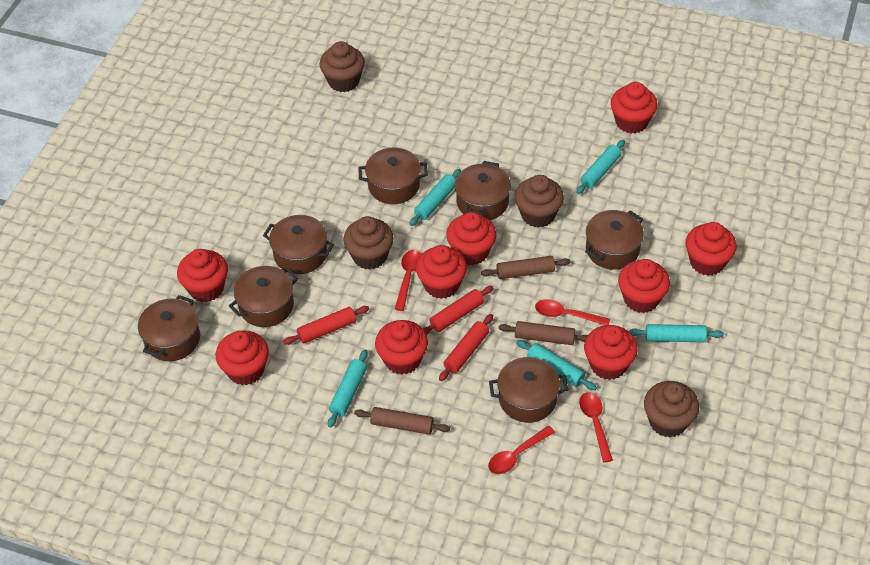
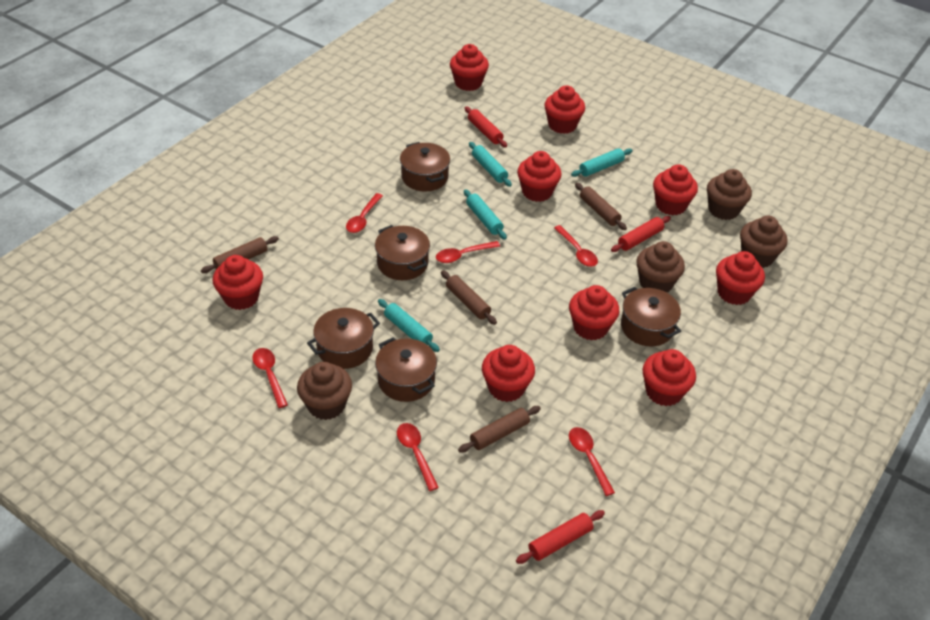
brown pot: [138,295,200,361] [229,266,298,327] [263,215,334,274] [358,148,428,204] [455,161,511,220] [489,357,568,423] [585,210,644,270] = 7 -> [307,308,380,369] [375,225,430,280] [375,337,437,402] [400,142,450,192] [621,287,681,347] = 5
brown rolling pin: [354,407,450,435] [481,256,571,279] [498,321,588,345] = 3 -> [201,236,279,273] [441,270,497,325] [458,406,541,453] [575,183,627,230] = 4
red spoon: [395,250,421,311] [488,426,555,474] [535,299,610,325] [579,392,613,463] = 4 -> [252,348,288,408] [346,193,383,233] [397,423,439,491] [436,241,500,263] [554,225,598,267] [569,427,615,496] = 6
turquoise rolling pin: [328,349,368,428] [410,169,461,226] [516,340,597,390] [576,140,625,194] [629,324,724,342] = 5 -> [378,299,440,352] [464,189,507,240] [469,142,512,187] [571,148,632,177] = 4

